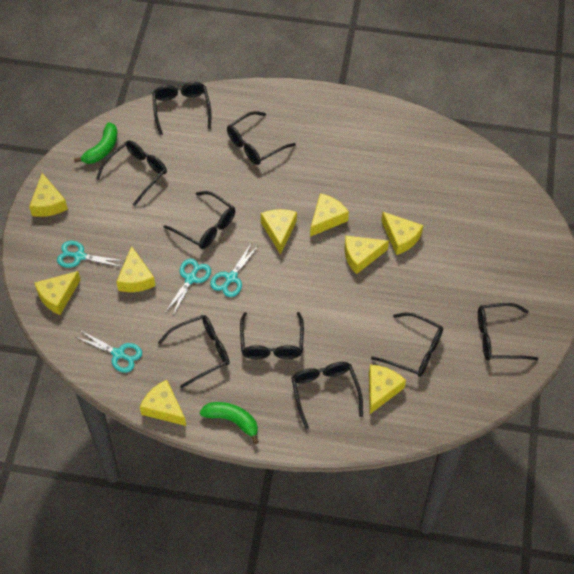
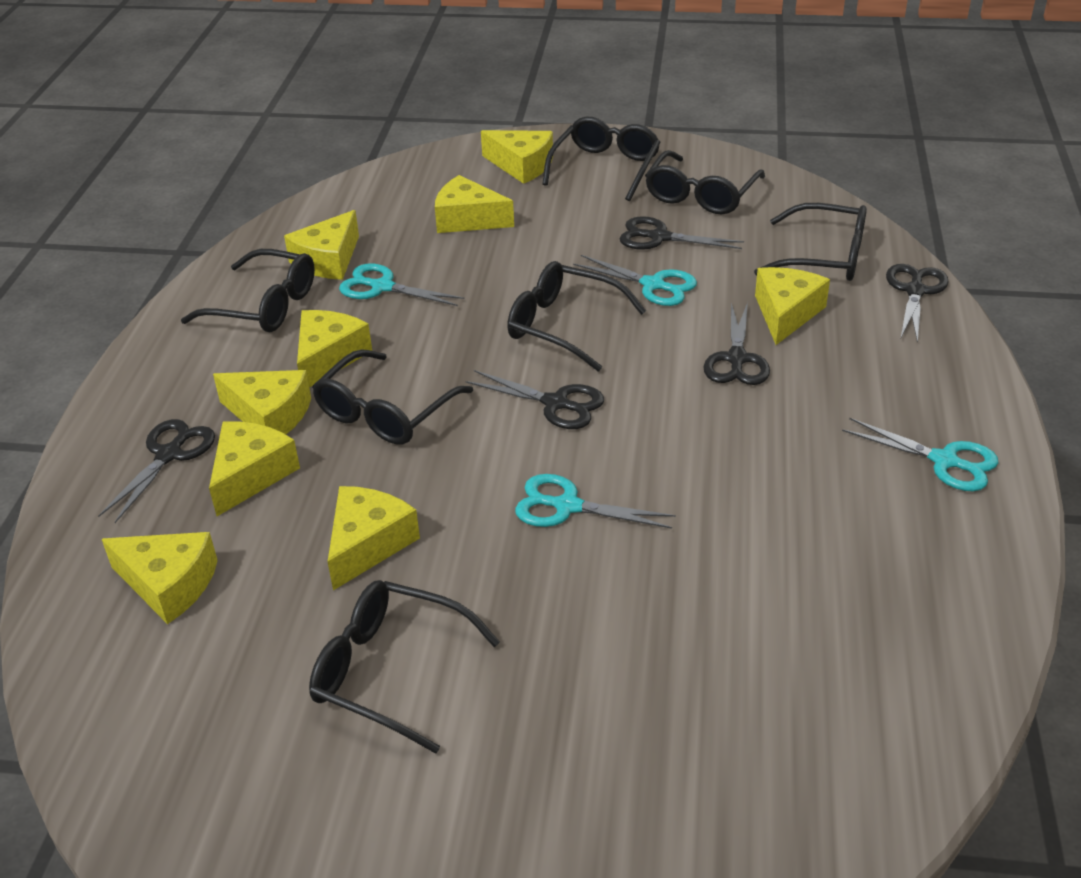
black glasses: [96,141,167,206] [152,82,211,135] [158,315,230,388] [164,191,235,249] [227,111,296,165] [240,312,304,359] [291,362,363,430] [371,312,443,377] [478,303,538,360] = 9 -> [181,249,315,332] [309,580,500,754] [312,349,473,445] [507,261,646,372] [542,117,660,201] [645,150,765,214] [754,203,867,281] = 7
black scissors: none = 0 -> [98,419,215,523] [466,370,604,429] [619,216,744,250] [703,302,770,385] [886,264,949,343] = 5
green banana: [74,122,117,164] [200,402,259,444] = 2 -> none = 0

